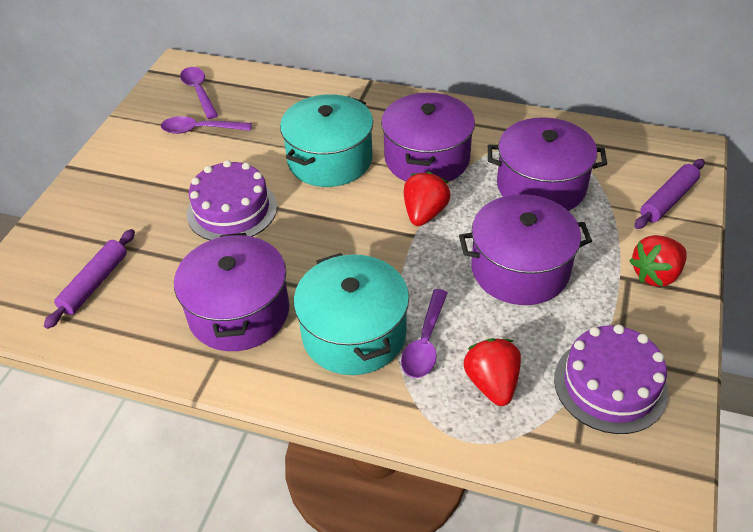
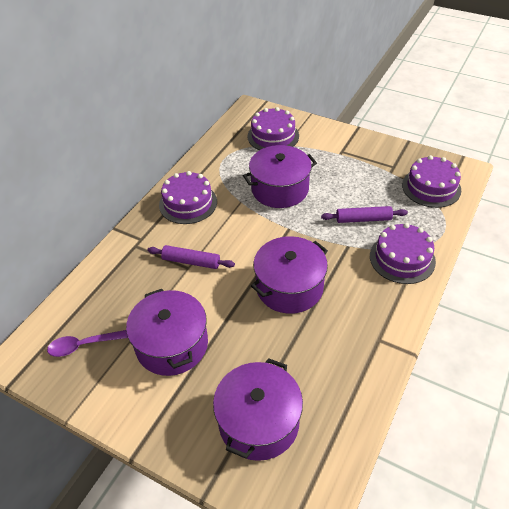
purple cake: [187,160,277,240] [554,324,668,434] = 2 -> [159,171,217,224] [247,107,299,150] [370,223,436,284] [402,155,461,208] = 4
purple spoon: [161,116,252,134] [180,67,218,119] [401,289,448,378] = 3 -> [47,330,128,357] = 1
red strawberry: [404,171,451,226] [464,338,521,406] [629,235,687,287] = 3 -> none = 0
turquoise pot: [280,94,373,187] [294,253,409,375] = 2 -> none = 0

